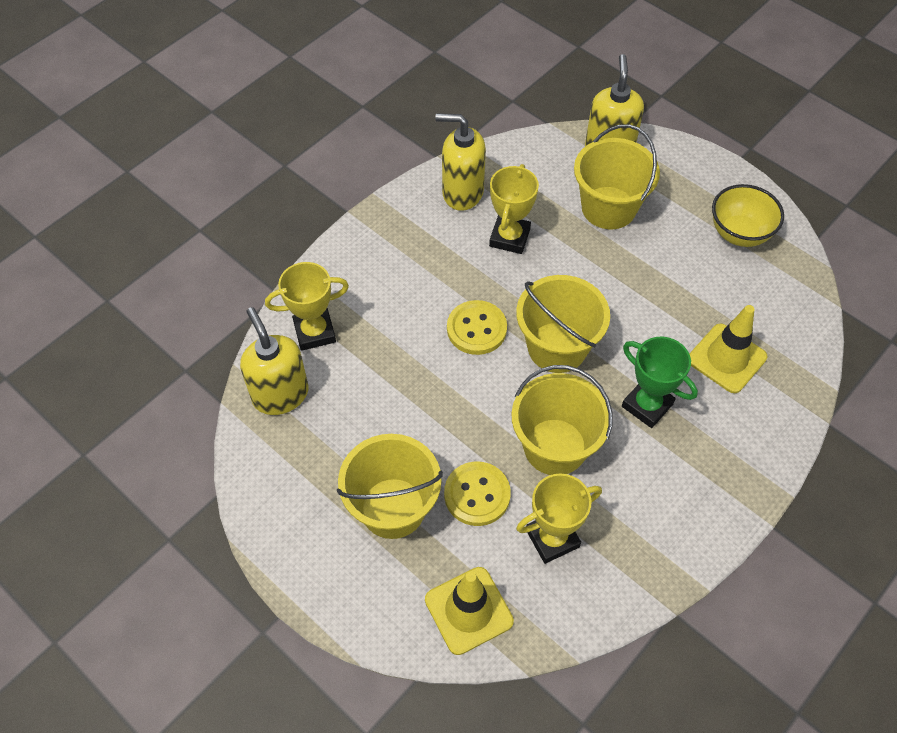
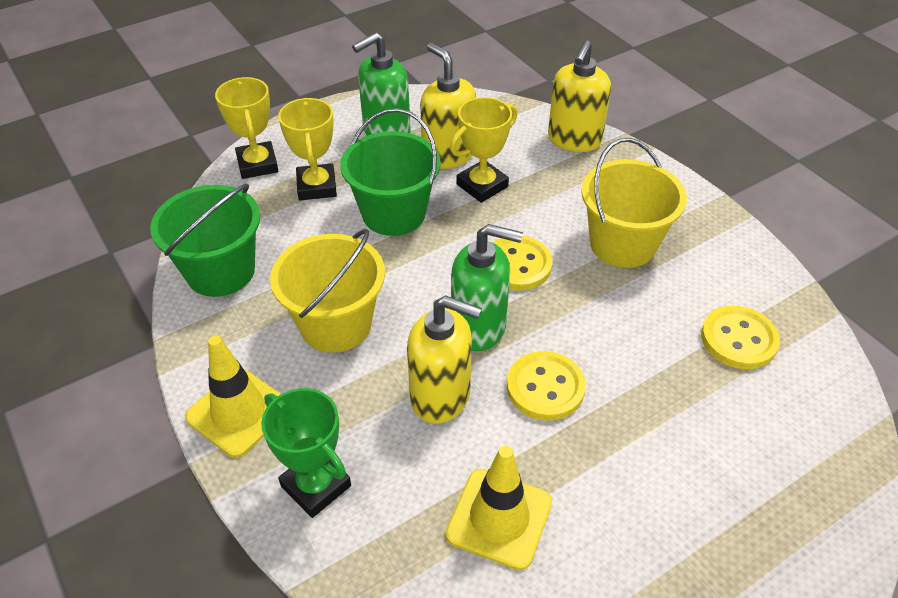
green bucket: none = 0 -> [150,184,260,297] [340,108,441,236] = 2
green soap dispenser: none = 0 -> [352,32,411,136] [451,224,523,351] = 2
yellow bowl: [712,184,784,247] = 1 -> none = 0
yellow bucket: [337,434,443,539] [512,365,612,475] [516,275,610,373] [574,124,660,229] = 4 -> [270,229,385,353] [581,138,687,268] = 2
yellow button: [444,462,511,526] [447,300,507,355] = 2 -> [493,236,552,291] [507,351,586,421] [701,306,780,369] = 3

